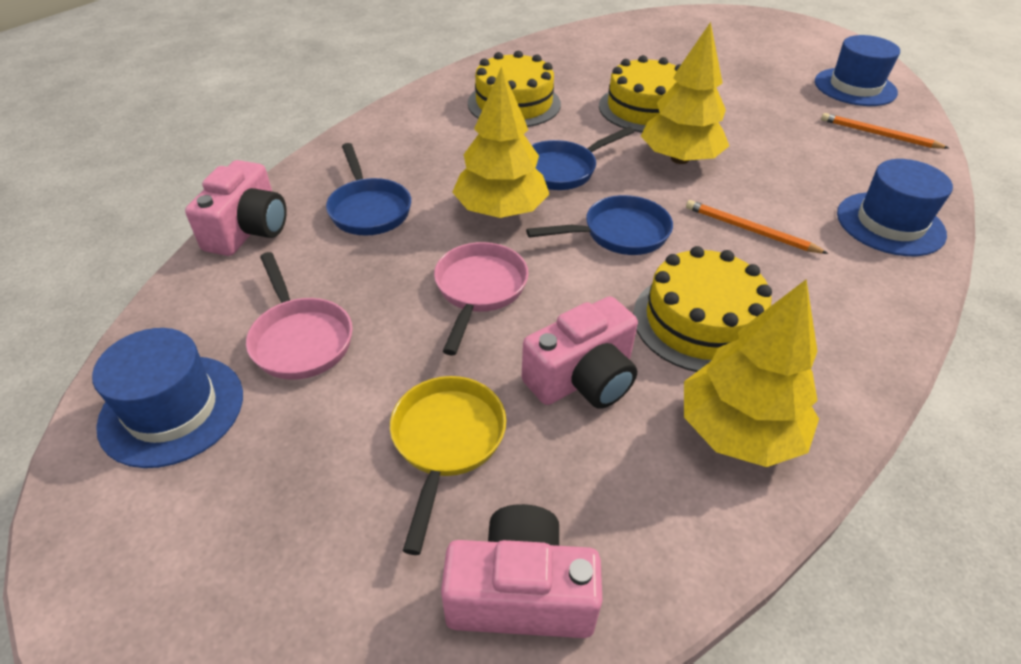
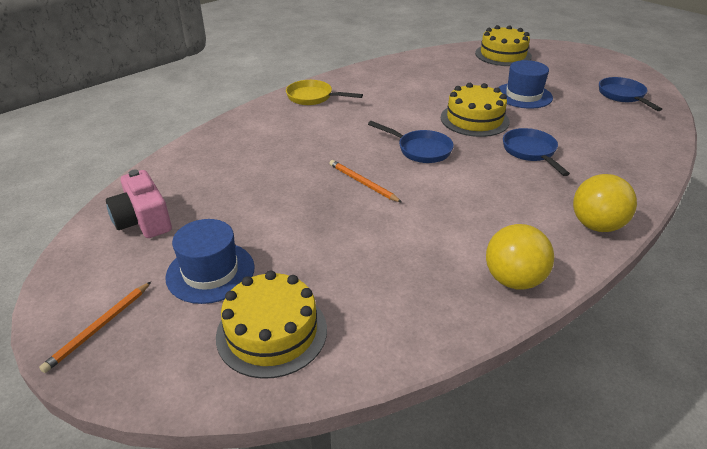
blue hat: [92,328,243,468] [815,35,900,106] [837,159,953,256] = 3 -> [165,219,255,304] [498,60,553,109] = 2
pink camera: [185,160,287,256] [441,504,602,638] [522,296,638,409] = 3 -> [106,170,172,238] = 1
pink pan: [246,252,352,380] [434,242,528,356] = 2 -> none = 0
yellow ball: none = 0 -> [486,224,554,290] [573,174,637,232] = 2
yellow tree: [452,66,549,218] [641,22,729,164] [684,280,819,467] = 3 -> none = 0

